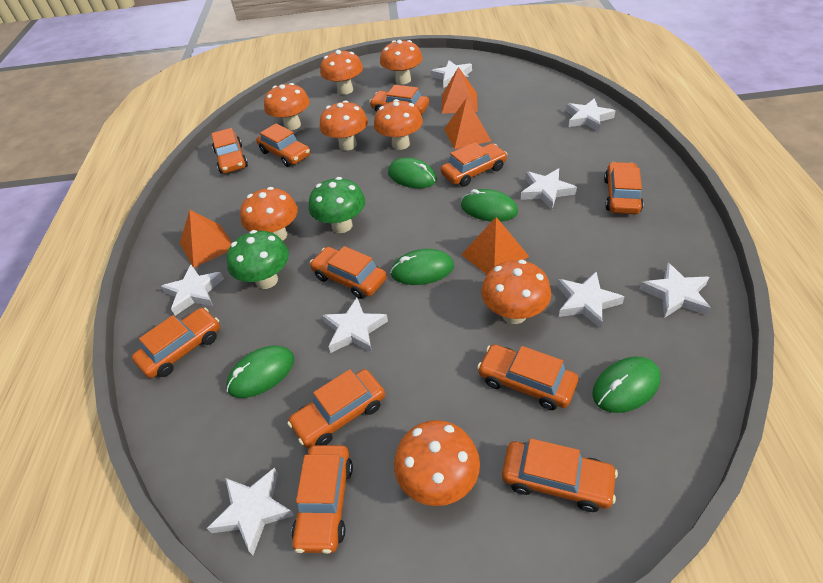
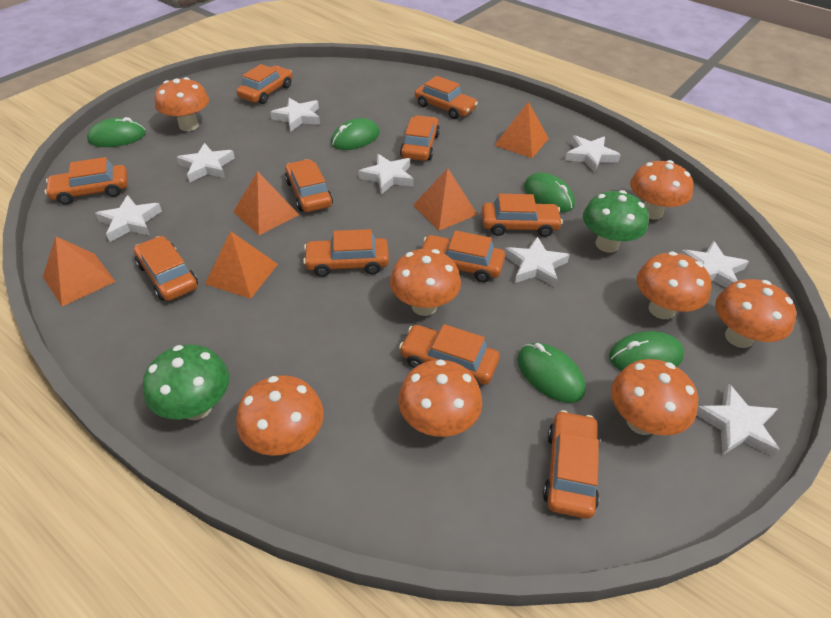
orange pyramid: [180,210,232,268] [441,67,478,114] [444,98,491,149] [461,217,529,275] = 4 -> [43,236,115,306] [205,231,278,299] [233,171,299,235] [413,168,478,231] [494,102,549,158] = 5

